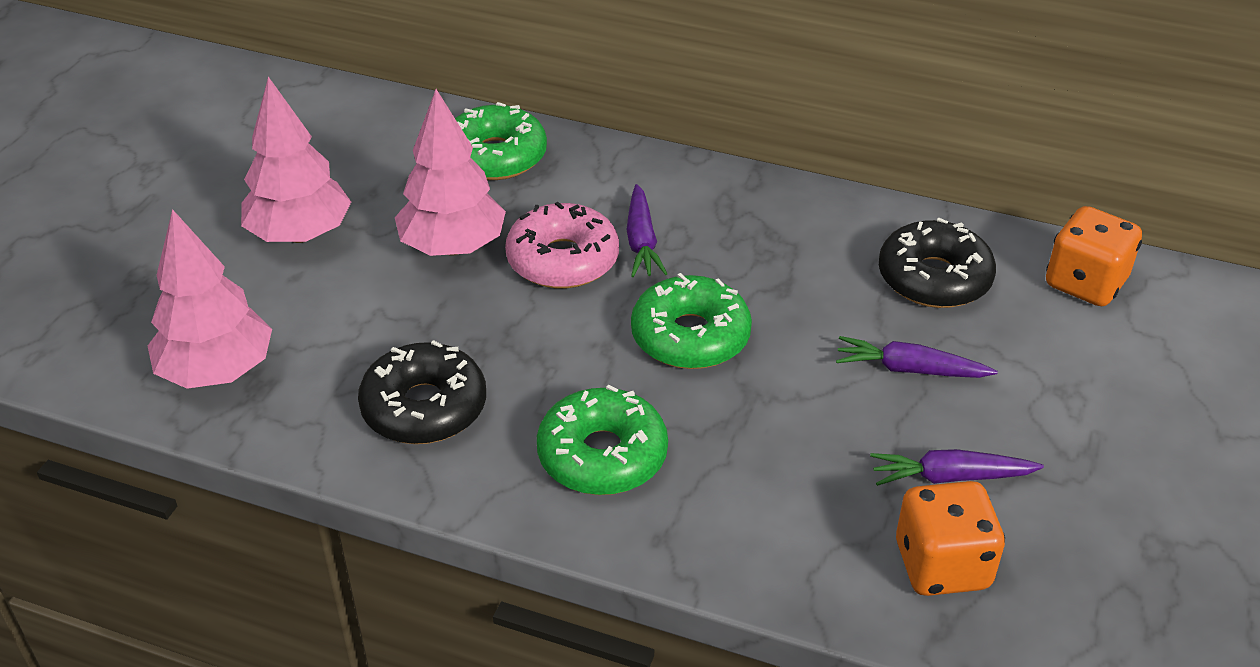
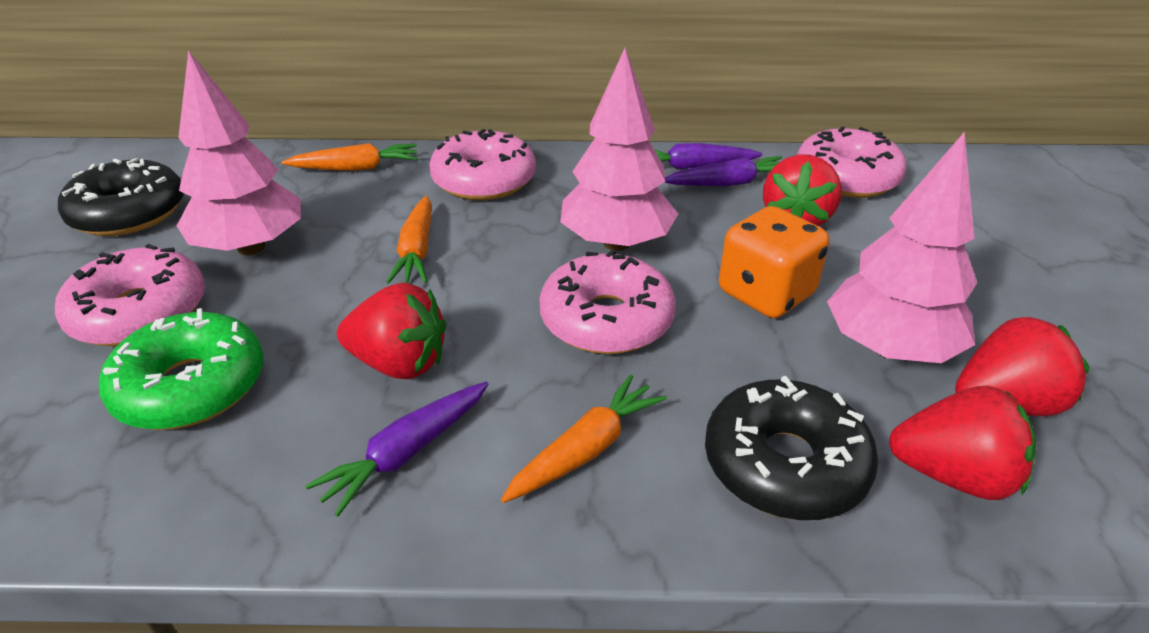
green donut: [455,102,547,180] [537,385,668,495] [631,273,752,369] = 3 -> [99,308,264,430] = 1
orange carrot: none = 0 -> [282,143,418,171] [386,196,432,284] [501,374,667,503] = 3
orange dice: [896,481,1005,596] [1046,206,1142,306] = 2 -> [719,206,829,318] = 1
pink donut: [505,202,619,289] = 1 -> [55,244,205,346] [429,129,536,200] [539,250,676,354] [797,126,907,198] = 4
red strawberry: none = 0 -> [337,283,446,379] [763,155,842,226] [889,386,1037,500] [955,317,1090,416] = 4

